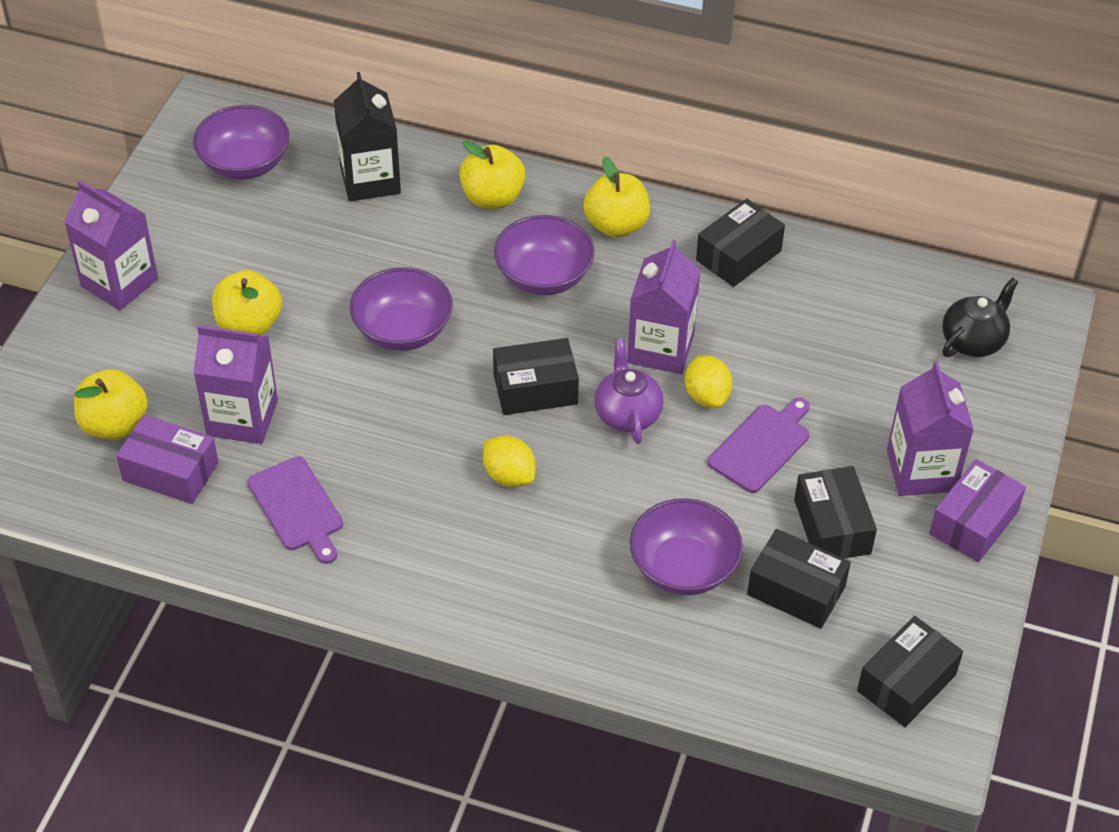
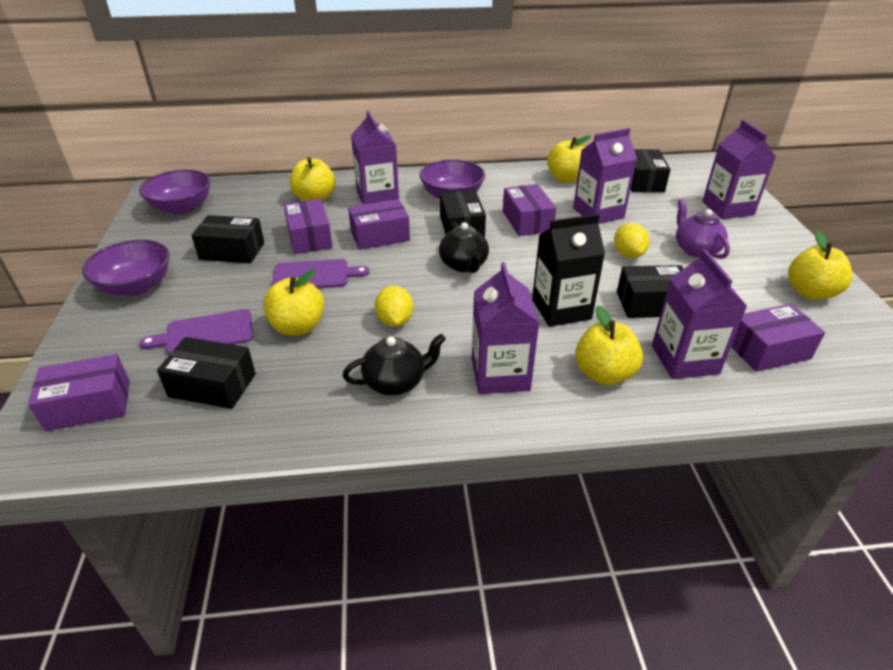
black teapot: [942,278,1018,357] = 1 -> [342,334,446,395] [439,222,489,273] = 2
purple bowl: [193,105,290,180] [350,267,453,351] [494,215,594,295] [630,498,743,595] = 4 -> [82,240,170,296] [139,170,211,215] [419,159,485,199] = 3
purple box: [116,415,218,504] [929,459,1026,562] = 2 -> [28,354,130,431] [283,199,332,254] [348,199,410,250] [503,184,556,236] [731,304,825,372] = 5
purple carton: [64,180,158,310] [194,325,278,444] [627,240,701,374] [887,361,974,496] = 4 -> [351,111,399,205] [472,262,540,394] [573,128,637,224] [652,249,747,379] [702,120,776,219] = 5
yellow apple: [74,369,148,439] [212,270,282,335] [459,140,526,209] [583,157,650,237] = 4 -> [263,269,324,336] [289,157,336,201] [547,135,591,183] [575,305,643,385] [788,231,853,300] = 5

